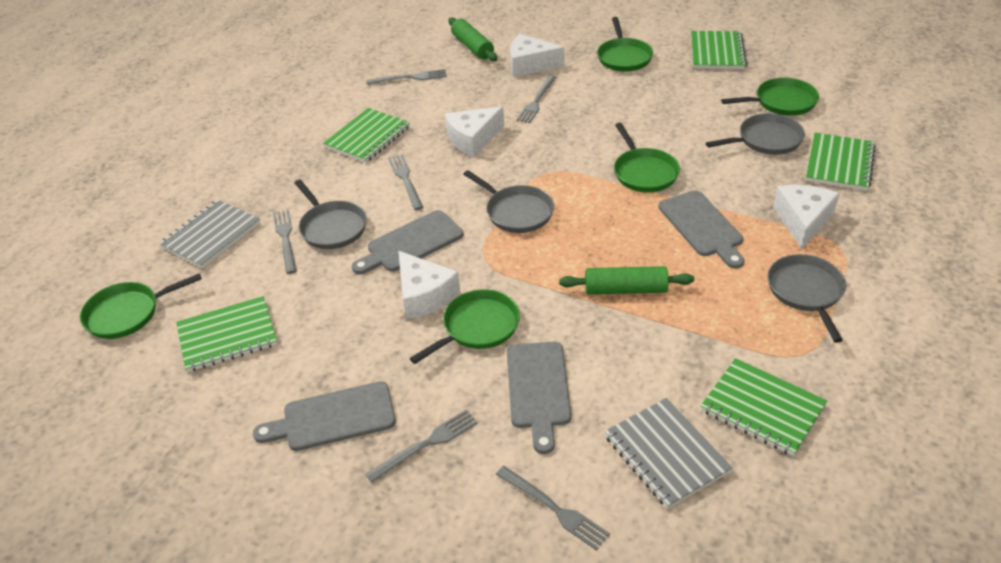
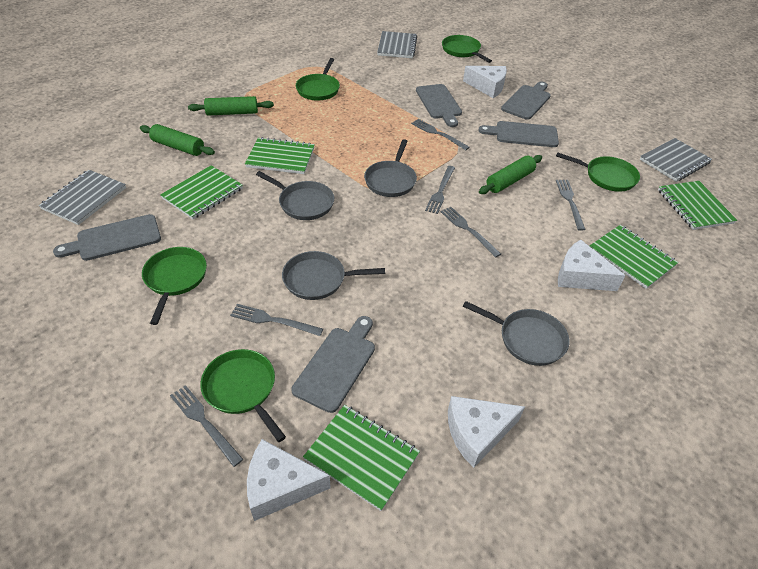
green rolling pin: [448,17,497,61] [559,266,694,294] = 2 -> [140,124,215,156] [188,96,274,116] [479,155,542,194] = 3
grey cutting board: [253,381,396,451] [352,210,464,274] [507,342,572,454] [658,190,744,269] = 4 -> [53,214,161,261] [291,316,375,413] [416,84,462,127] [478,121,559,147] [501,81,551,120] = 5
grey notebook: [159,200,260,269] [605,398,733,509] = 2 -> [39,170,126,225] [377,31,417,58] [640,138,712,182] = 3

